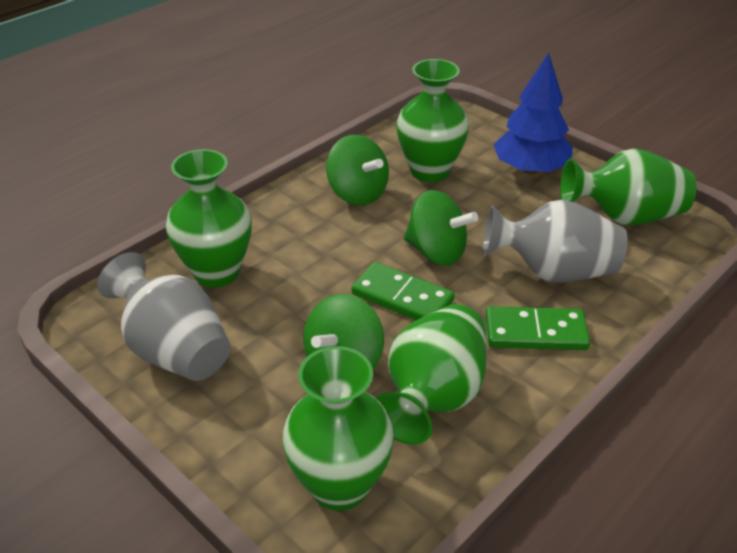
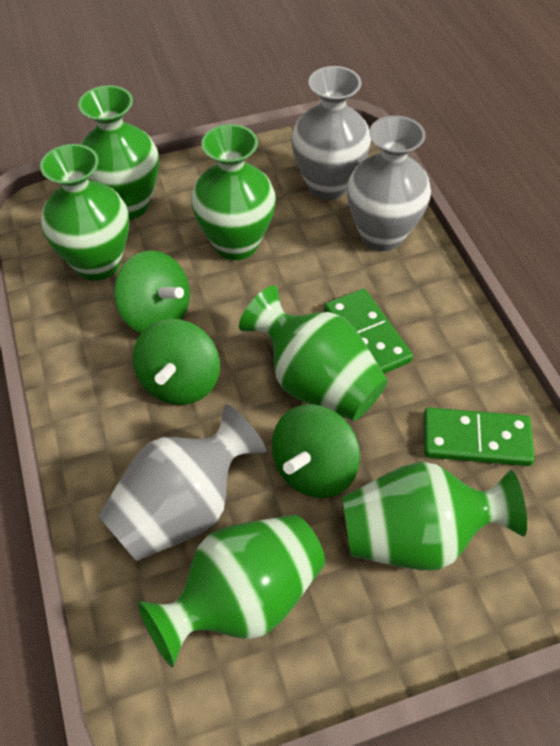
blue tree: [494,52,573,174] = 1 -> none = 0
green vase: [166,149,252,288] [282,346,394,511] [376,304,486,445] [396,59,469,182] [560,148,697,225] = 5 -> [40,144,129,281] [78,85,159,220] [137,514,325,668] [191,124,276,260] [239,285,388,421] [342,462,527,570] = 6
grey vase: [97,252,231,381] [483,199,628,283] = 2 -> [98,404,266,561] [291,66,371,200] [347,116,431,251] = 3

